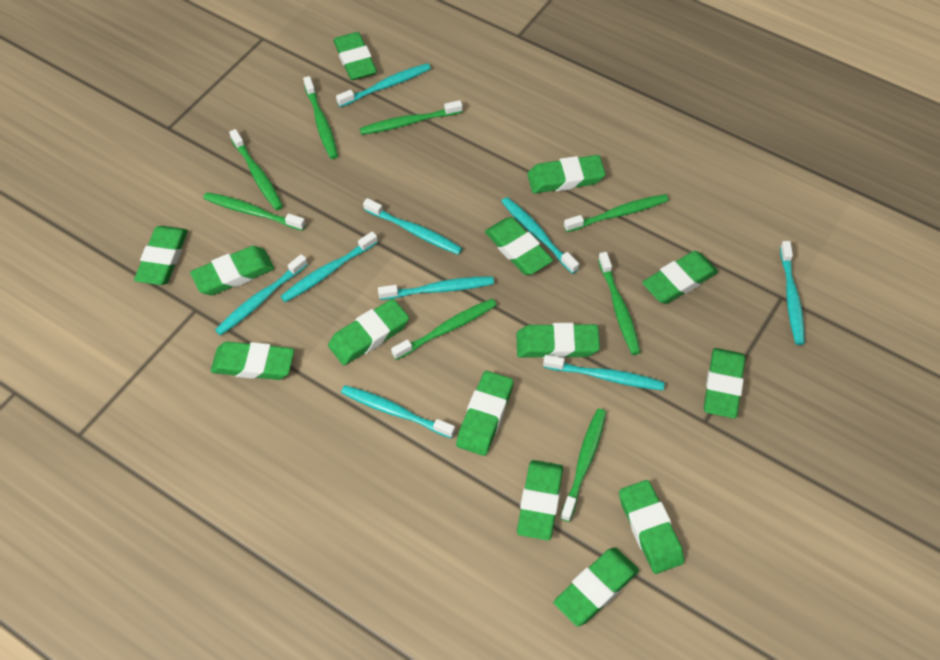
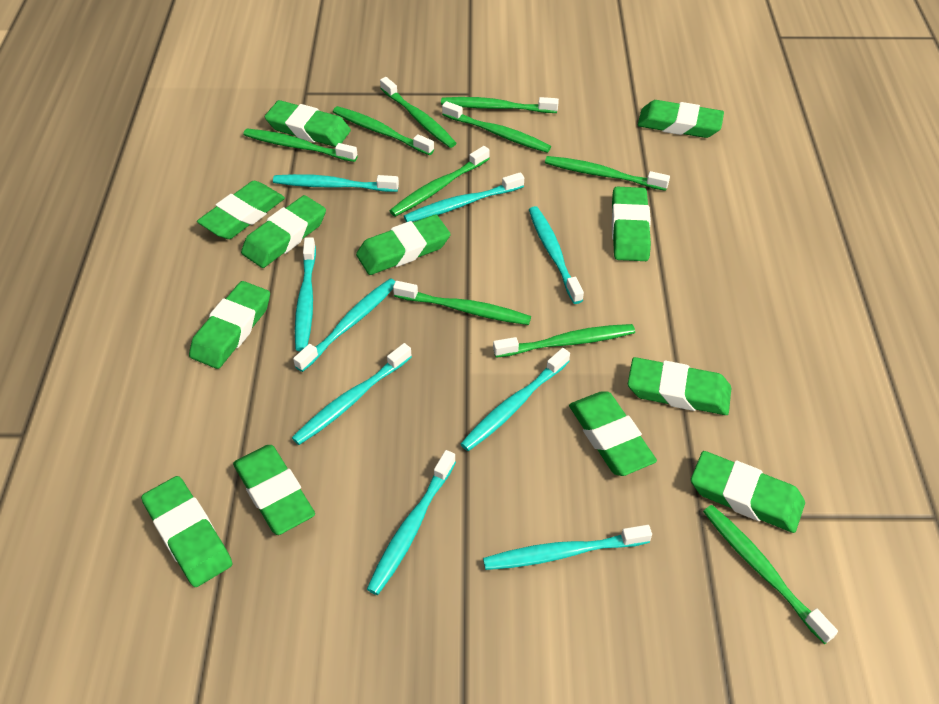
green eraser: [134,226,188,285] [190,246,275,295] [211,341,294,380] [328,299,409,365] [333,32,377,80] [456,371,513,456] [485,217,553,275] [517,323,600,359] [517,460,563,540] [527,155,606,193] [554,547,639,627] [619,480,684,574] [642,251,718,304] [704,348,745,418] = 14 -> [141,476,232,587] [189,281,270,369] [197,181,285,239] [233,445,315,535] [241,195,326,268] [265,100,351,147] [356,215,451,275] [569,391,657,476] [612,187,651,261] [628,357,731,415] [638,100,724,138] [691,451,805,533] = 12
green toothbrush: [203,192,306,231] [229,129,283,210] [303,76,338,159] [360,100,463,135] [391,299,497,360] [560,409,606,522] [564,194,669,232] [598,252,641,355] = 8 -> [243,128,358,162] [333,106,434,155] [380,77,456,148] [390,146,490,217] [393,281,531,325] [441,97,559,113] [442,101,551,153] [493,324,635,358] [545,156,670,191] [703,505,838,644] = 10

